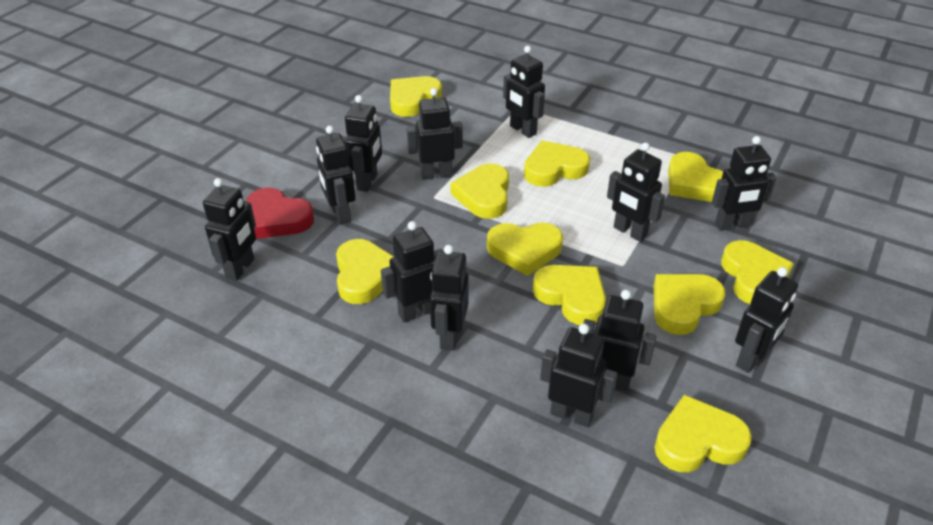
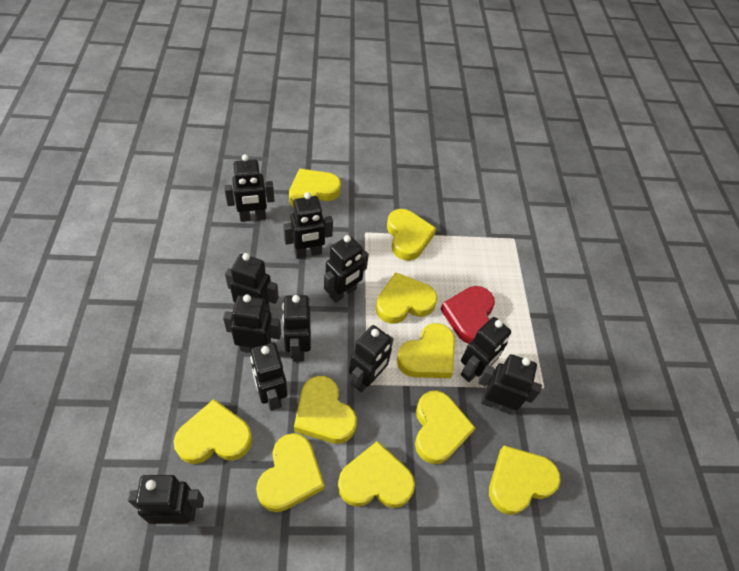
black robot: [203,178,256,281] [316,126,356,225] [345,95,382,192] [381,221,442,323] [407,88,463,180] [430,245,469,351] [503,46,545,138] [540,324,617,427] [583,290,657,391] [607,142,665,242] [712,136,777,231] [735,267,798,373] = 12 -> [128,475,204,524] [223,294,281,353] [224,154,275,222] [225,253,279,311] [250,343,287,411] [282,295,311,362] [283,192,333,259] [324,235,369,303] [349,325,394,393] [461,317,511,382] [478,354,542,414] = 11

